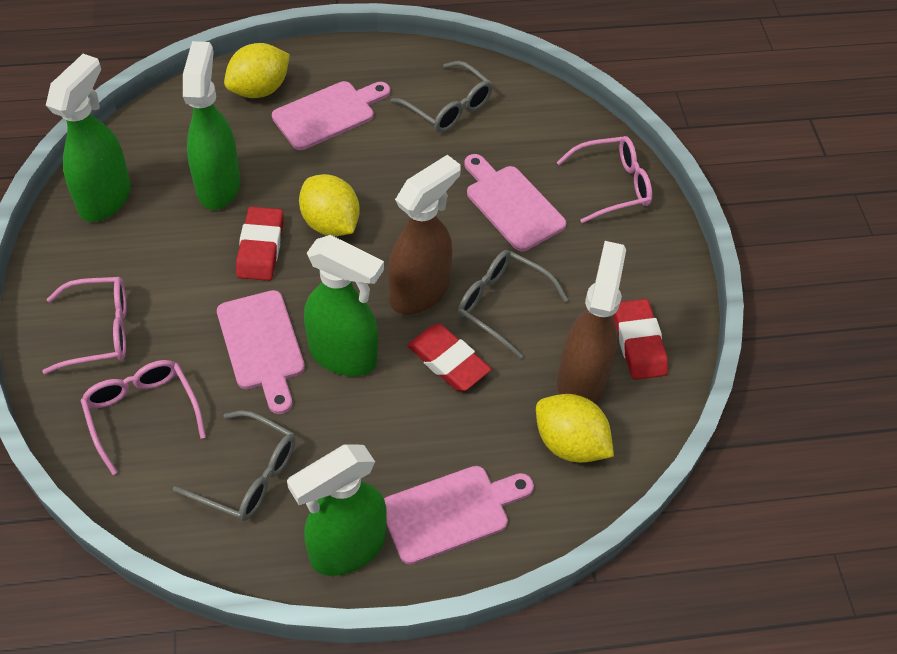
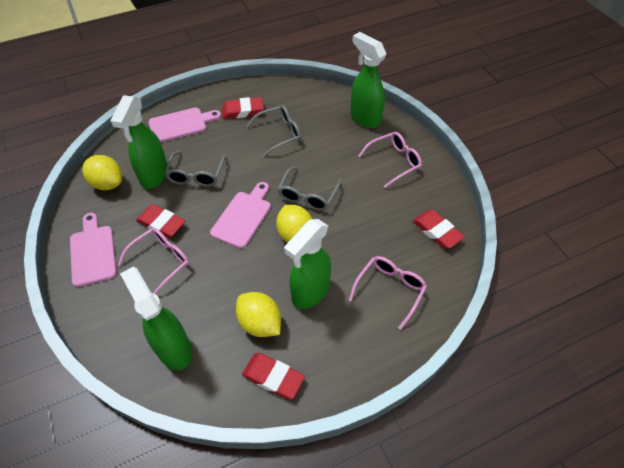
brown spray bottle: [388,155,461,314] [558,241,626,404] = 2 -> none = 0
pink cutting board: [217,290,305,414] [272,81,390,150] [384,466,534,564] [464,154,566,251] = 4 -> [70,213,117,287] [148,107,221,142] [210,182,271,248] = 3
red eraser: [236,207,284,281] [407,324,491,391] [614,299,668,380] = 3 -> [136,204,185,238] [222,97,264,119] [242,353,305,399] [413,210,465,249] = 4

